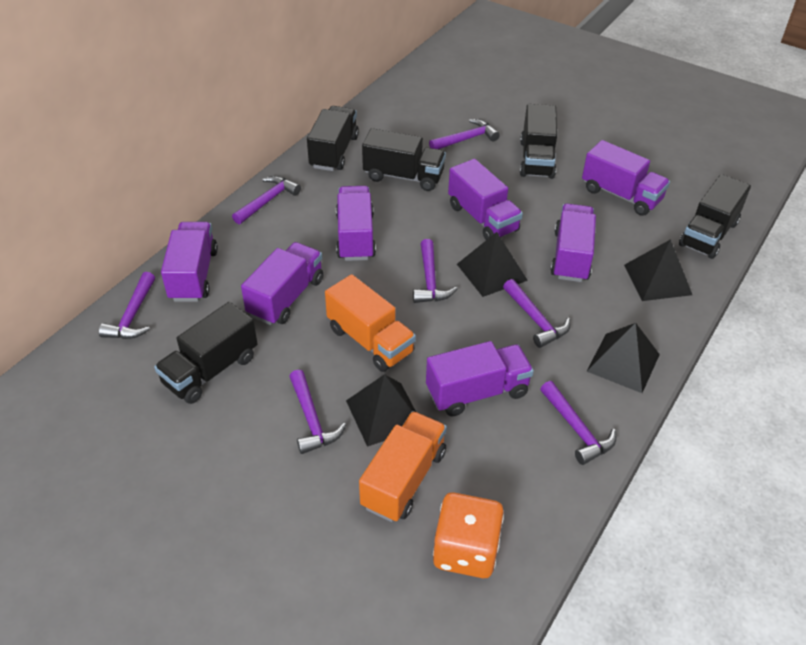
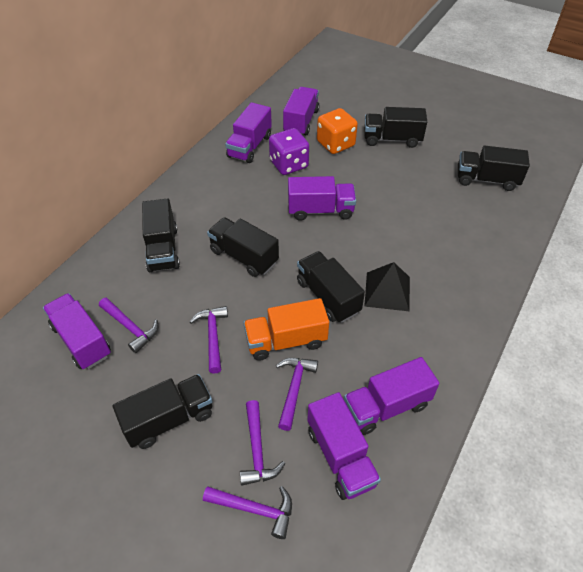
black pyramid: [346,374,416,447] [457,232,528,297] [587,323,660,393] [624,239,692,301] = 4 -> [364,262,410,311] = 1
black truck: [154,302,258,404] [307,106,359,171] [362,128,446,191] [520,104,557,179] [679,174,751,259] = 5 -> [113,374,213,449] [142,199,180,272] [207,217,279,277] [297,251,365,323] [364,107,427,148] [458,146,530,191] = 6
orange truck: [325,274,416,372] [359,411,447,522] = 2 -> [243,298,329,361] = 1
purple dice: none = 0 -> [269,128,309,175] = 1
purple hammer: [99,272,155,339] [232,176,301,224] [289,369,346,454] [413,239,458,303] [429,119,500,149] [503,279,570,348] [540,381,616,465] = 7 -> [99,298,158,353] [190,306,228,374] [203,486,292,539] [240,400,285,486] [276,358,318,431] = 5
purple truck: [161,222,218,302] [241,242,324,325] [336,186,376,261] [426,341,534,417] [448,159,523,240] [550,203,596,282] [582,140,670,216] = 7 -> [43,293,111,369] [225,102,272,163] [283,87,320,135] [288,176,356,221] [307,392,381,500] [344,357,439,435] = 6

